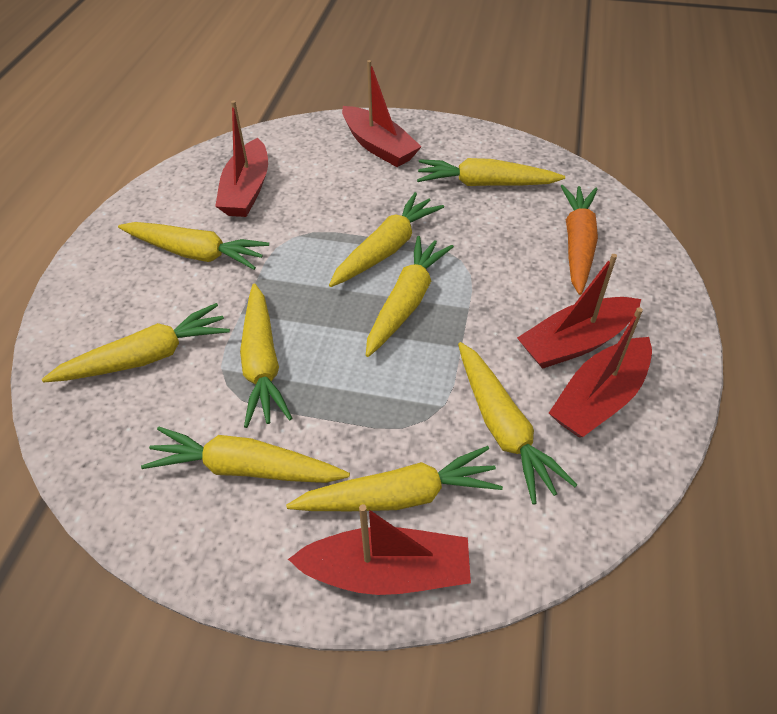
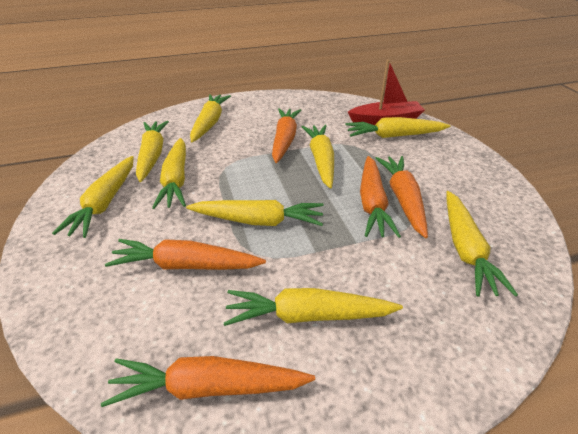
orange carrot: [561,185,598,295] = 1 -> [101,356,315,407] [105,239,266,270] [272,108,301,163] [360,156,401,238] [375,156,428,238] = 5
red boat: [215,100,268,217] [288,504,471,595] [342,60,422,167] [517,254,641,369] [549,307,652,438] = 5 -> [348,60,425,125] = 1

